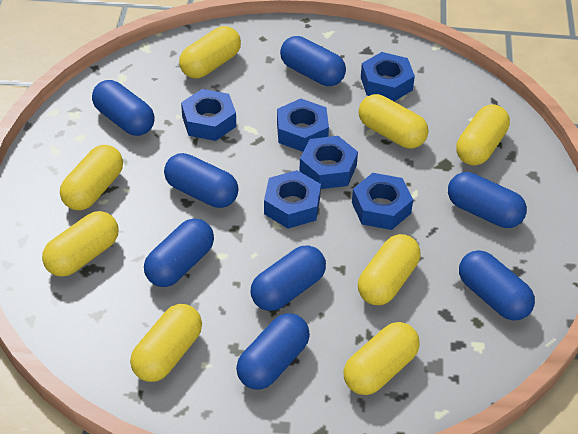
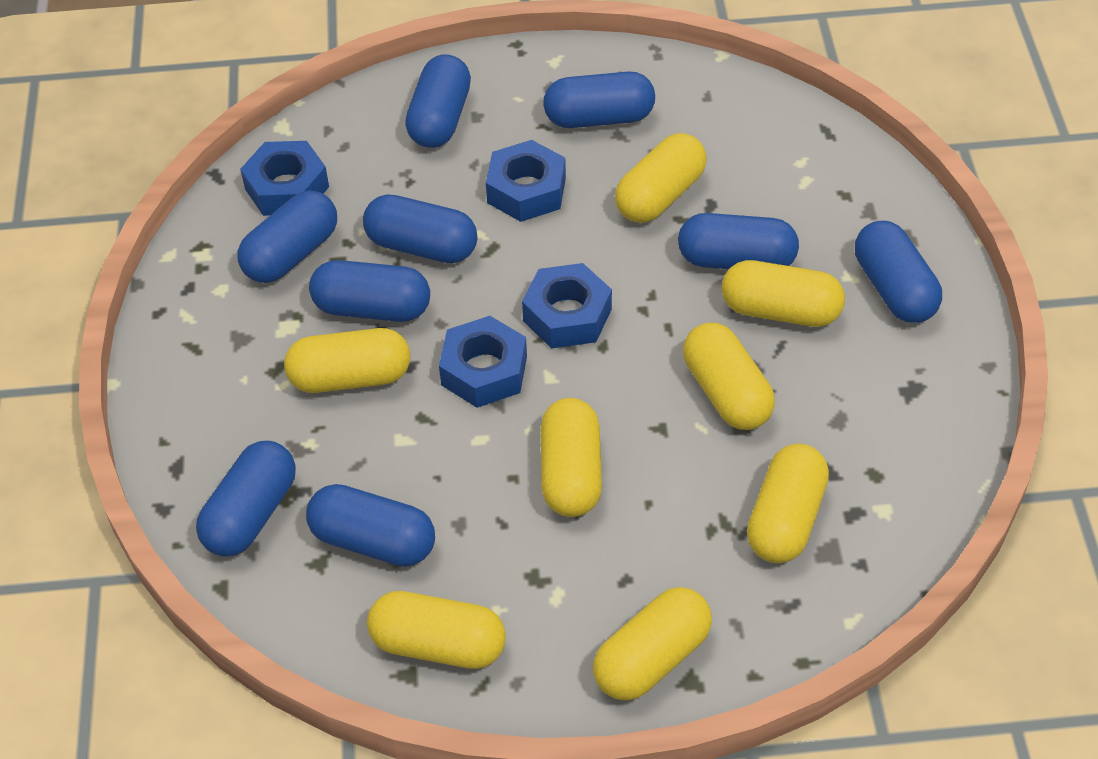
blue capsule: [92,80,155,136] [144,218,214,287] [164,153,239,208] [236,313,310,390] [250,245,326,311] [280,36,346,86] [448,172,527,228] [459,250,535,321] = 8 -> [196,441,296,557] [238,190,337,283] [306,484,435,567] [309,260,430,322] [363,195,477,263] [405,54,471,148] [543,72,655,128] [678,213,799,269] [855,221,942,323] = 9
blue nut: [181,89,236,141] [264,170,321,229] [277,99,329,152] [299,136,358,189] [352,173,413,230] [361,52,415,101] = 6 -> [240,141,329,216] [439,316,527,408] [486,140,566,222] [522,263,612,348] = 4

